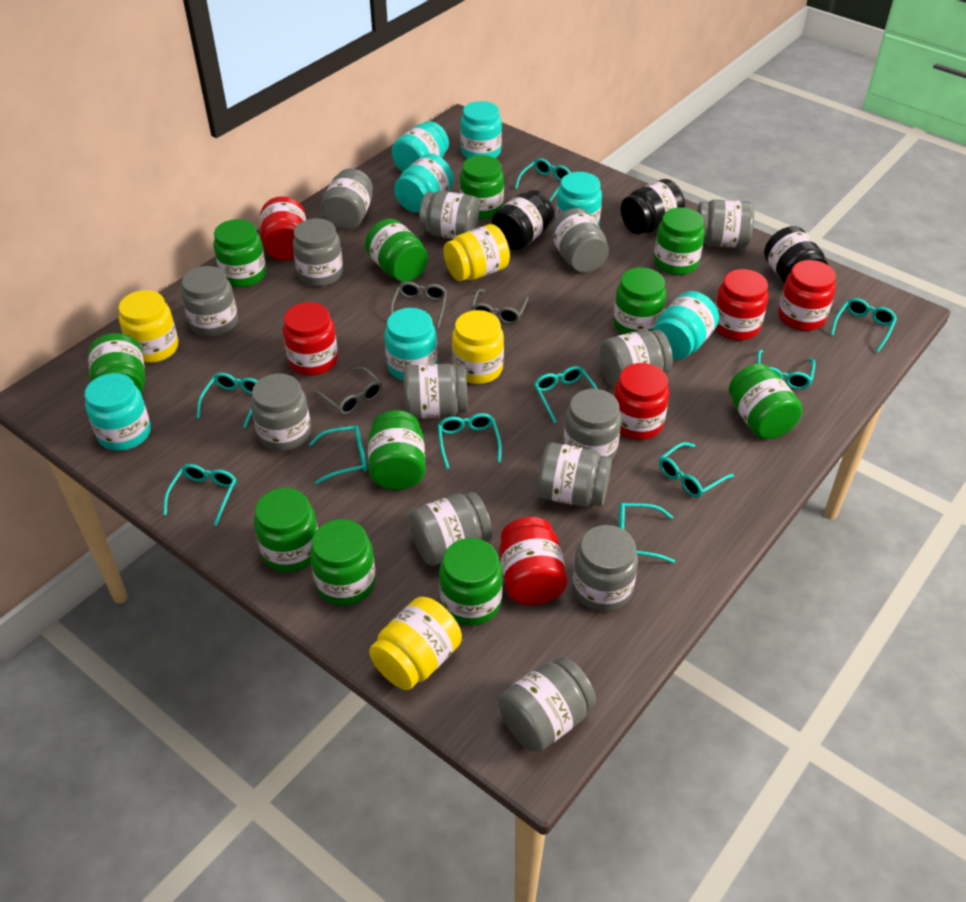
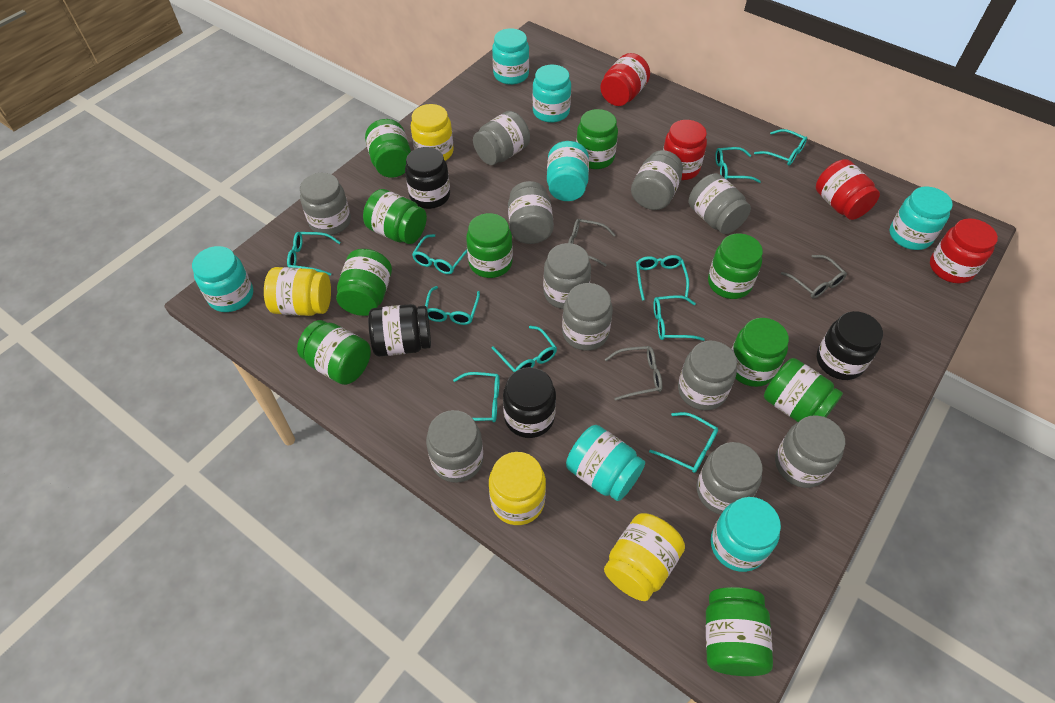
black jar: [492,190,554,250] [621,179,685,234] [764,226,828,284] = 3 -> [368,304,431,357] [405,147,450,209] [503,367,556,438] [817,311,883,380] = 4
green jar: [88,333,145,395] [213,219,266,288] [254,488,318,572] [310,519,376,606] [365,219,428,282] [368,410,426,490] [439,538,503,626] [460,155,504,220] [613,267,666,334] [654,207,705,275] [729,364,803,439] = 11 -> [297,320,371,385] [336,249,392,316] [363,189,427,244] [365,119,411,178] [466,213,513,278] [576,109,618,169] [706,587,773,676] [708,233,763,299] [731,318,789,387] [764,358,843,422] = 10
grey jar: [182,266,238,337] [251,374,311,451] [292,218,343,287] [320,168,373,230] [403,364,468,419] [409,492,492,566] [419,191,479,239] [498,657,596,752] [537,443,612,507] [551,208,609,272] [563,389,622,459] [572,525,638,612] [599,329,673,389] [697,200,754,248] = 14 -> [300,173,351,235] [426,410,484,483] [473,111,530,165] [508,181,554,244] [543,243,591,309] [562,283,613,351] [631,150,683,210] [678,341,737,410] [689,173,751,234] [697,442,763,515] [775,415,845,488] = 11
red jar: [260,196,306,261] [283,302,338,376] [499,517,567,605] [613,363,669,440] [715,269,769,340] [778,260,836,331] = 6 -> [600,53,650,106] [663,120,707,180] [816,159,880,220] [930,218,998,284] = 4

